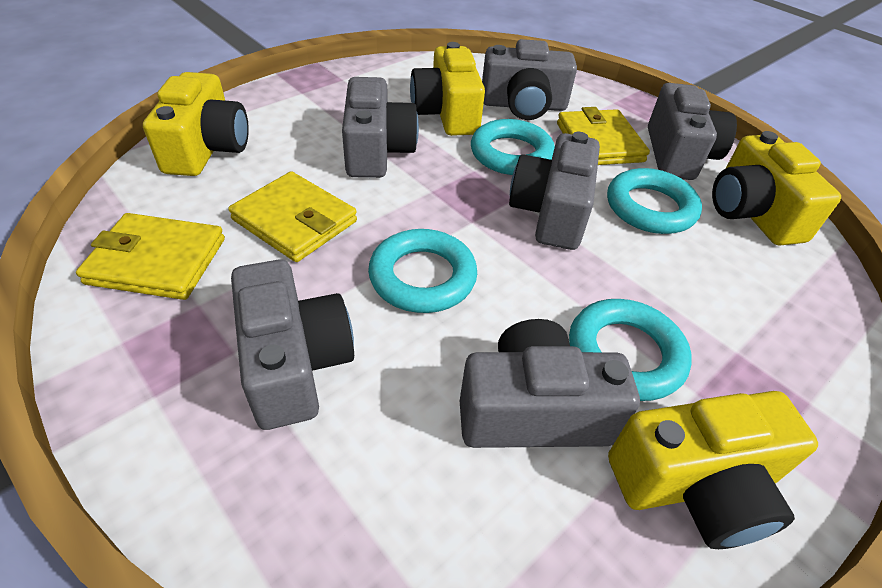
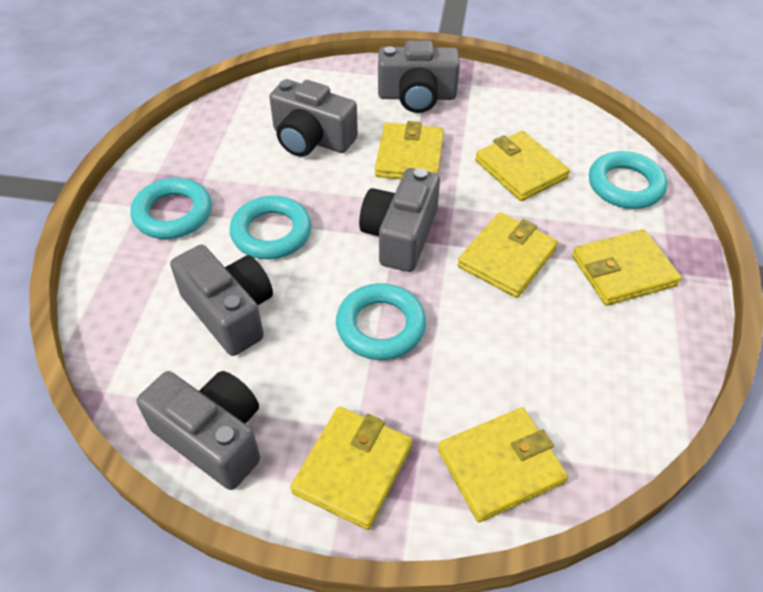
grey camera: [231,259,354,430] [342,77,419,178] [460,319,640,448] [482,39,577,120] [509,132,600,250] [648,83,737,180] = 6 -> [136,371,260,490] [170,245,273,356] [269,79,358,157] [359,168,440,272] [378,40,460,113] = 5
yellow camera: [143,72,249,176] [410,42,485,136] [608,391,818,549] [712,131,841,246] = 4 -> none = 0
yellow wallet: [76,213,225,300] [228,171,357,262] [557,107,650,165] = 3 -> [291,406,412,530] [375,121,444,179] [438,407,568,522] [458,212,558,298] [475,131,570,201] [572,229,681,306] = 6

